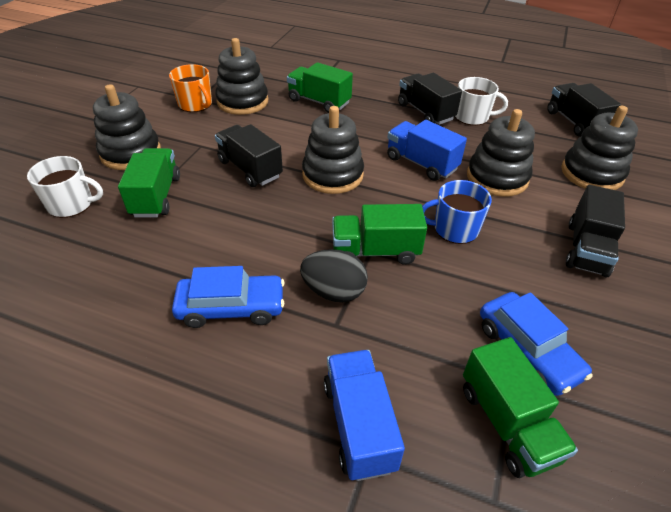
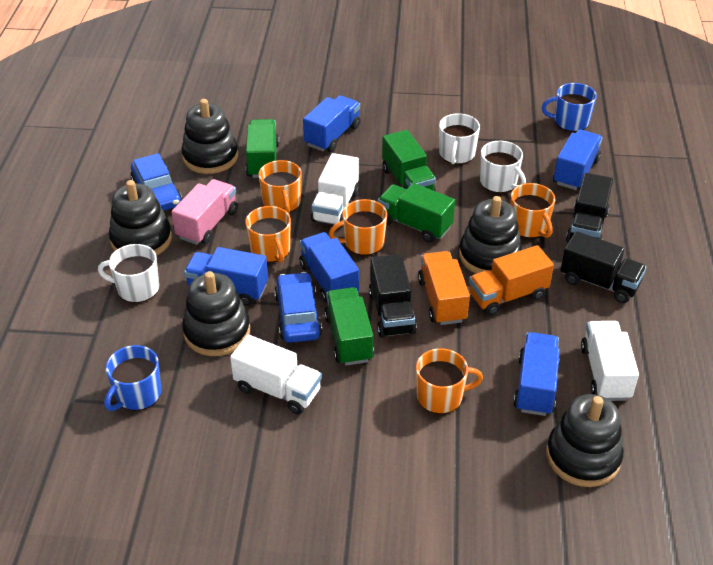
black egg: [300,249,368,302] = 1 -> none = 0
black truck: [215,124,283,187] [398,73,462,125] [547,83,621,137] [566,185,625,278] = 4 -> [369,254,417,338] [561,231,646,303] [566,173,613,242] = 3
blue mug: [422,180,492,244] = 1 -> [104,345,161,411] [542,83,597,132] = 2
blue truck: [324,350,405,481] [387,120,467,181] = 2 -> [184,247,268,306] [299,232,359,303] [303,95,360,152] [513,332,560,416] [553,130,602,190] = 5
orange mug: [169,64,212,112] = 1 -> [245,206,291,263] [258,160,302,214] [329,199,387,256] [416,348,483,414] [510,183,555,238] = 5
orange truck: none = 0 -> [418,251,470,325] [469,245,554,316] = 2
pink truck: none = 0 -> [172,179,238,245] = 1
white mug: [27,156,103,218] [455,77,508,126] = 2 -> [98,244,159,303] [439,113,480,164] [480,141,526,193] = 3
white truck: none = 0 -> [230,335,322,414] [311,153,359,227] [581,321,639,401] = 3

